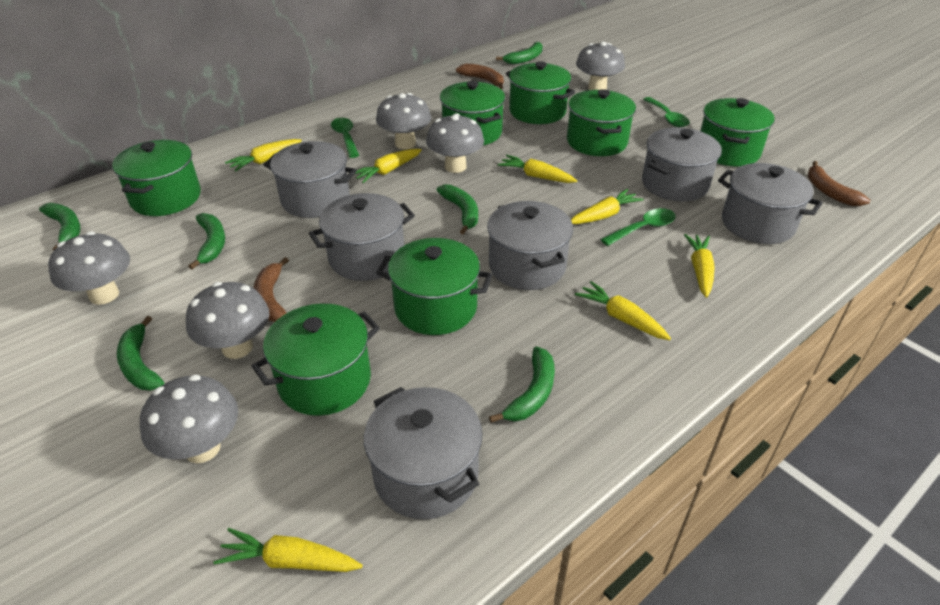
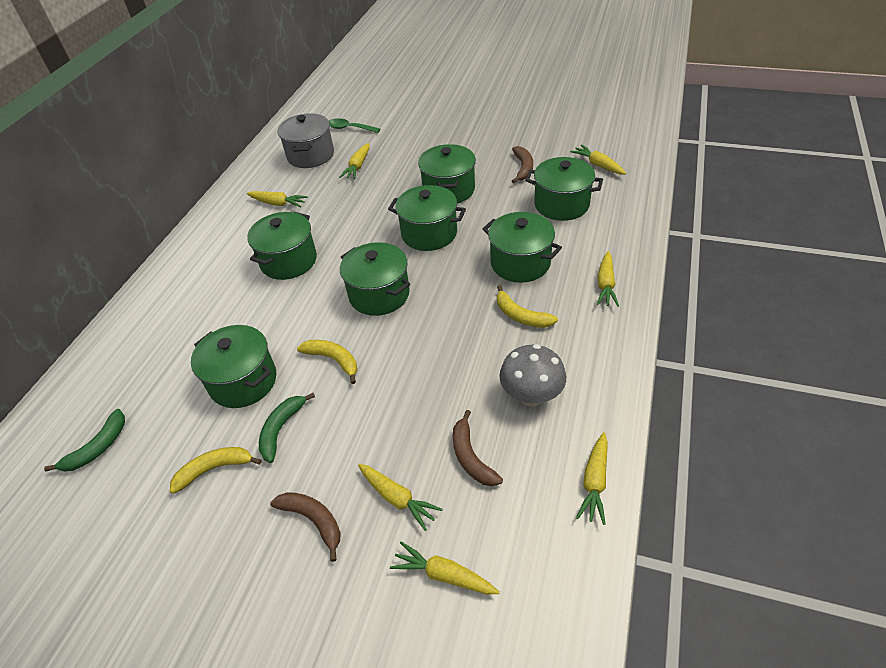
green banana: [39,203,81,251] [117,316,164,390] [188,213,225,269] [437,185,478,235] [489,346,555,423] [496,42,543,64] = 6 -> [44,409,125,472] [259,393,315,463] = 2
green spoon: [331,118,359,158] [601,208,676,246] [643,97,690,127] = 3 -> [329,118,380,133] = 1
grey mushroom: [48,231,130,305] [140,374,238,463] [186,282,269,359] [376,93,431,149] [426,113,484,173] [576,41,625,90] = 6 -> [499,344,566,407] = 1
grey pot: [264,141,357,218] [309,193,415,281] [364,387,482,519] [487,201,573,290] [642,127,722,201] [718,163,823,244] = 6 -> [278,113,334,168] = 1
yellow banana: none = 0 -> [170,447,262,494] [297,340,357,384] [497,285,558,328] = 3

